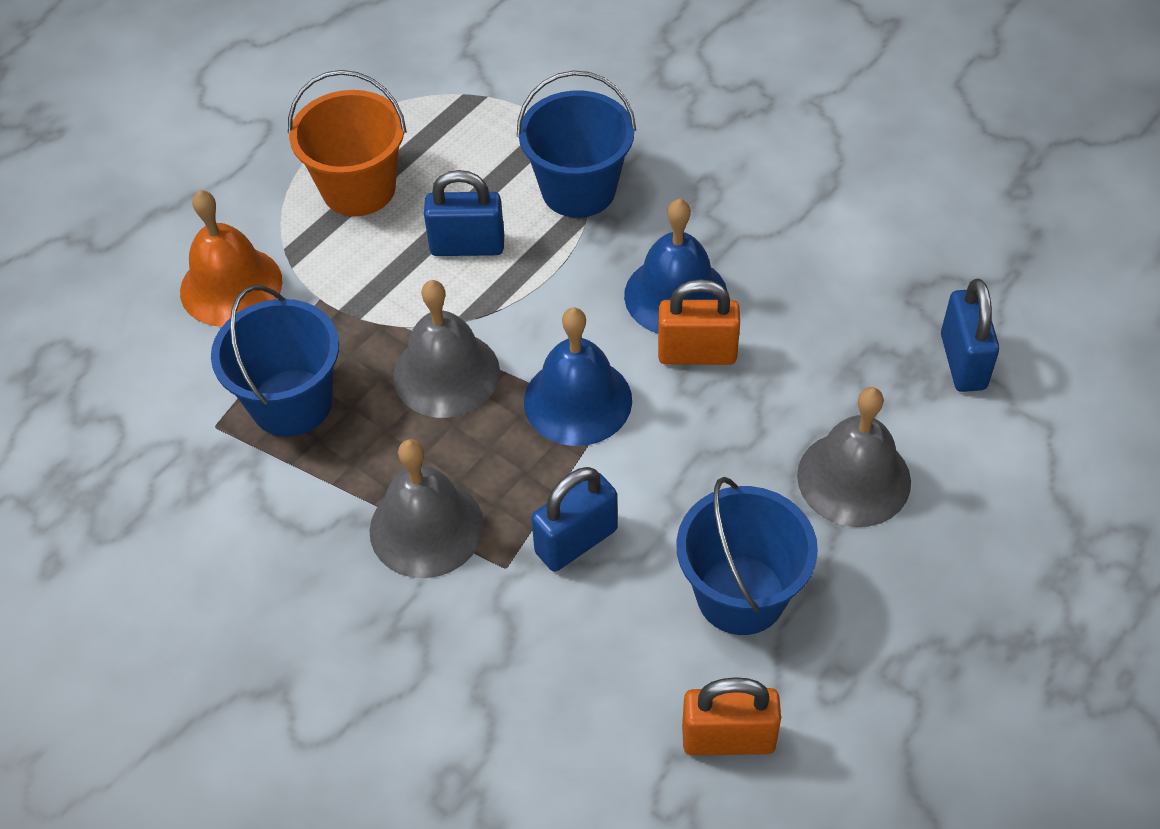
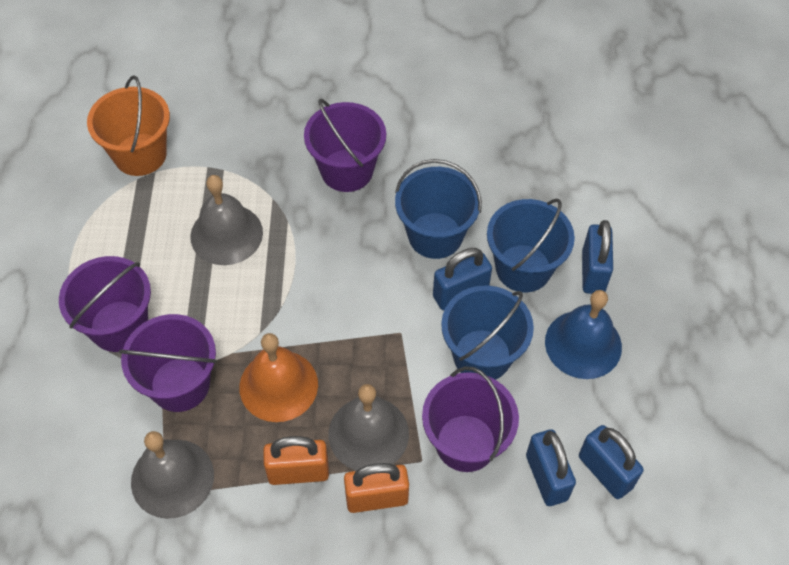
blue bell: [524,308,632,446] [624,199,727,334] = 2 -> [545,290,622,379] = 1
blue padlock: [424,170,504,256] [531,467,618,572] [941,279,999,392] = 3 -> [433,248,492,310] [526,429,576,506] [579,425,644,499] [582,220,613,294] = 4
purple bucket: none = 0 -> [59,256,151,352] [119,314,217,412] [304,99,386,192] [422,366,519,472] = 4

